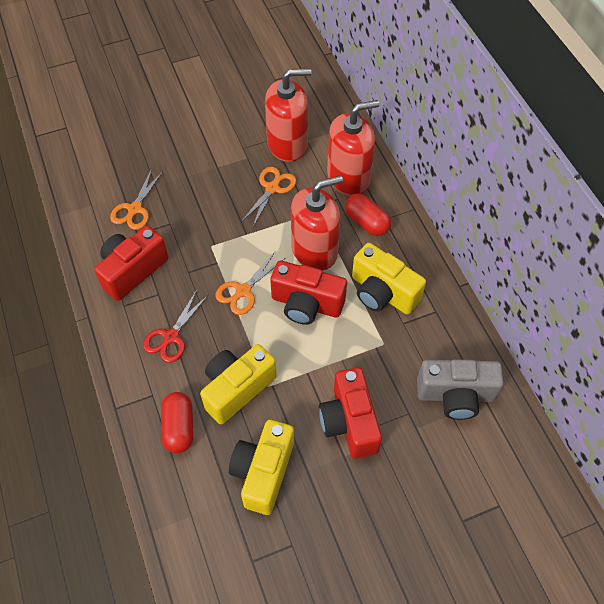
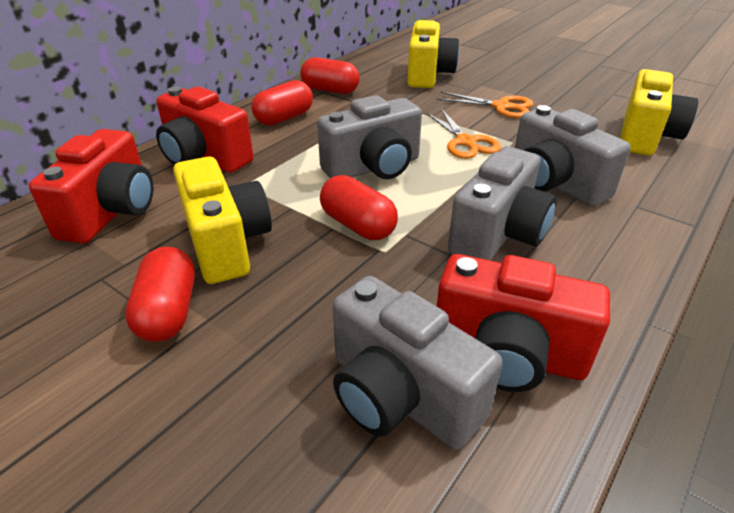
grey camera: [417,359,504,420] = 1 -> [317,95,422,179] [332,276,503,449] [448,146,557,260] [515,105,631,207] = 4
orange scissors: [110,169,163,230] [216,252,285,315] [241,167,296,226] = 3 -> [426,109,501,159] [437,92,533,118] = 2
red capsule: [161,392,193,453] [345,194,391,236] = 2 -> [125,247,195,342] [251,80,313,126] [301,57,360,94] [320,175,398,240] = 4
red scissors: [143,290,208,363] = 1 -> none = 0
red soap dispenser: [265,68,311,162] [291,175,343,271] [327,100,380,196] = 3 -> none = 0

